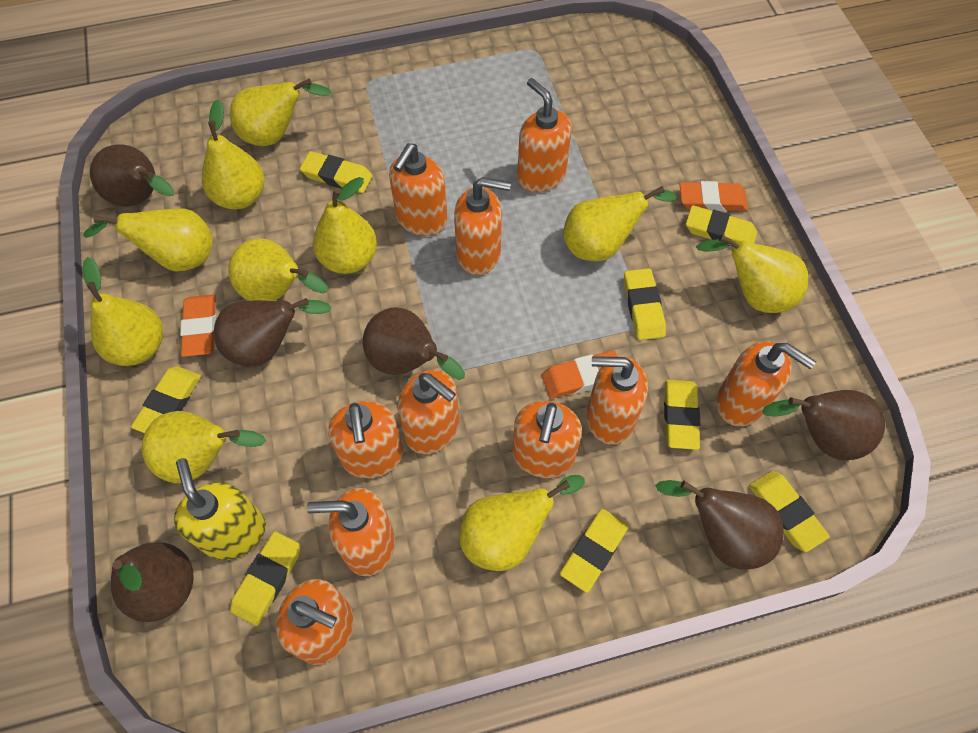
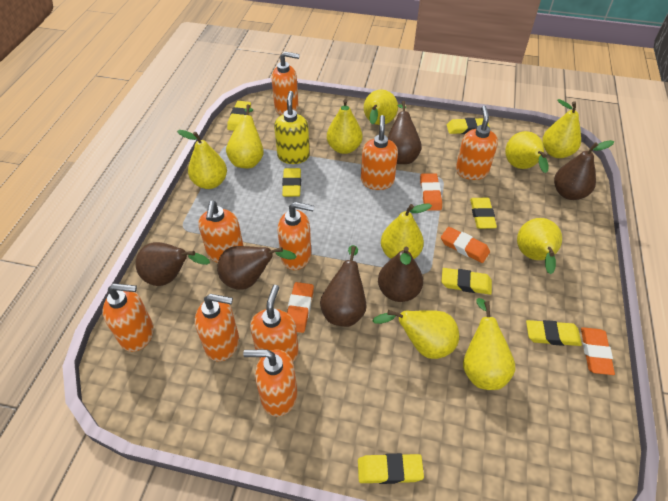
orange eraser: [180,294,216,357] [542,351,617,399] [680,181,748,212] = 3 -> [287,282,314,333] [420,173,442,211] [441,227,490,263] [581,327,615,375] = 4
orange soap dispenser: [276,579,354,665] [307,488,395,576] [328,401,403,478] [389,143,448,236] [397,370,459,454] [454,177,511,275] [512,401,582,478] [517,78,572,192] [587,356,648,445] [716,341,816,426] = 10 -> [103,283,154,352] [195,294,239,362] [198,201,244,263] [243,349,297,417] [250,285,299,361] [272,51,300,115] [277,202,314,270] [361,115,398,190] [456,106,498,180] = 9
yellow eraser: [131,366,201,433] [230,531,301,626] [300,151,373,193] [560,509,629,593] [624,268,666,340] [664,380,700,450] [686,205,757,246] [749,471,830,552] = 8 -> [227,101,251,131] [282,168,301,197] [358,453,424,484] [441,268,492,295] [447,118,490,134] [470,198,497,229] [526,320,582,346] = 7

